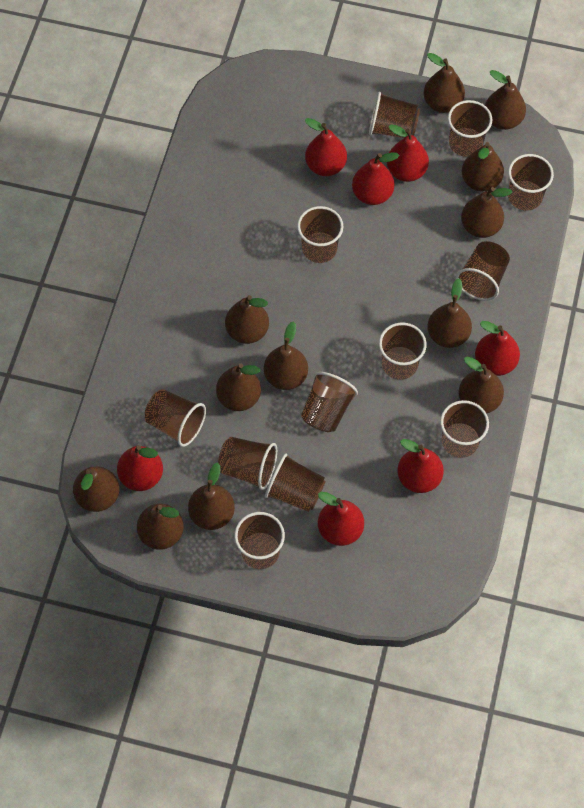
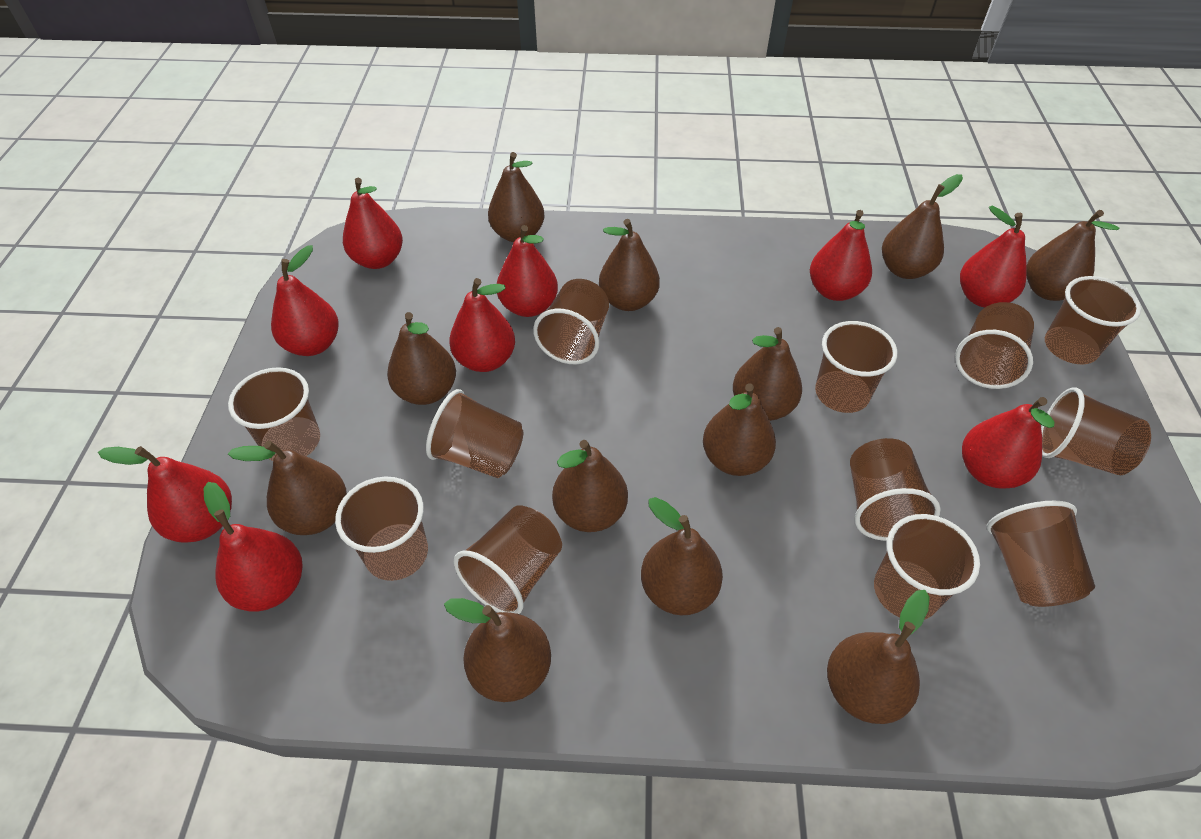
red pear: [117,445,163,491] [305,118,347,176] [318,492,364,546] [352,152,400,205] [387,124,429,182] [397,439,444,493] [475,321,520,376] = 7 -> [98,446,232,543] [204,482,303,612] [271,245,339,356] [343,178,403,269] [449,278,515,372] [497,225,558,317] [810,210,872,301] [960,206,1027,307] [962,397,1054,489] = 9

